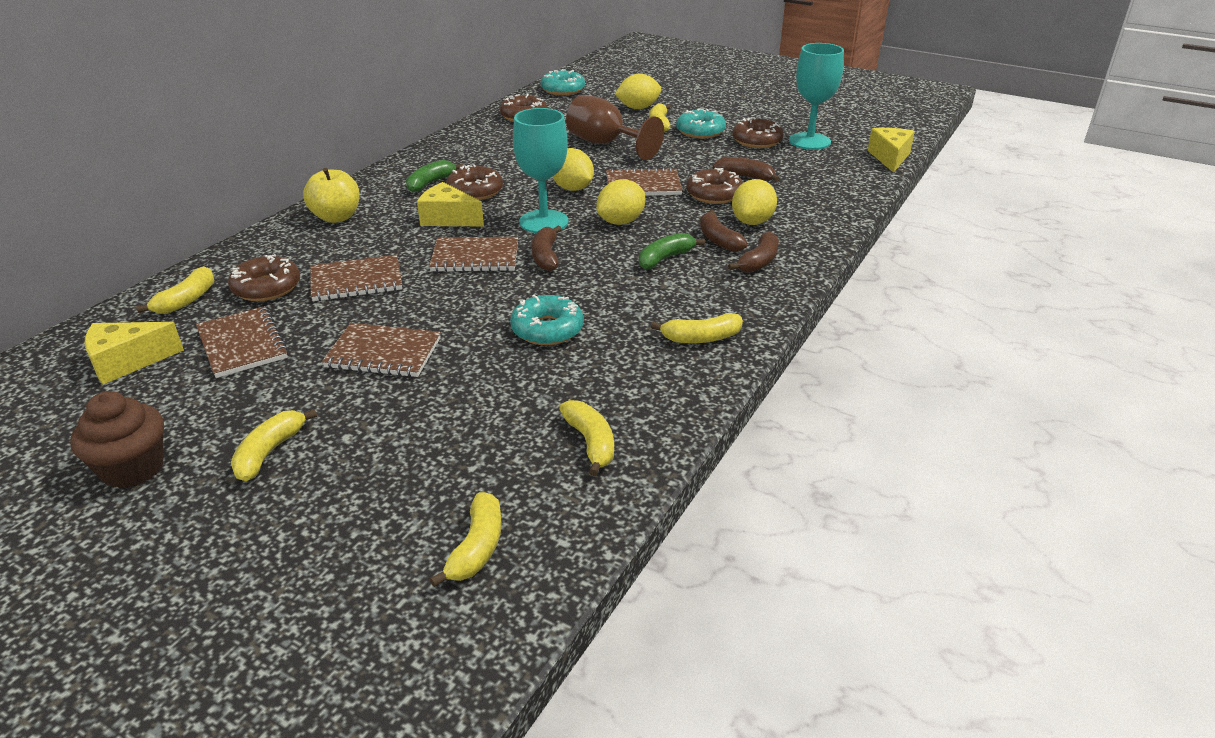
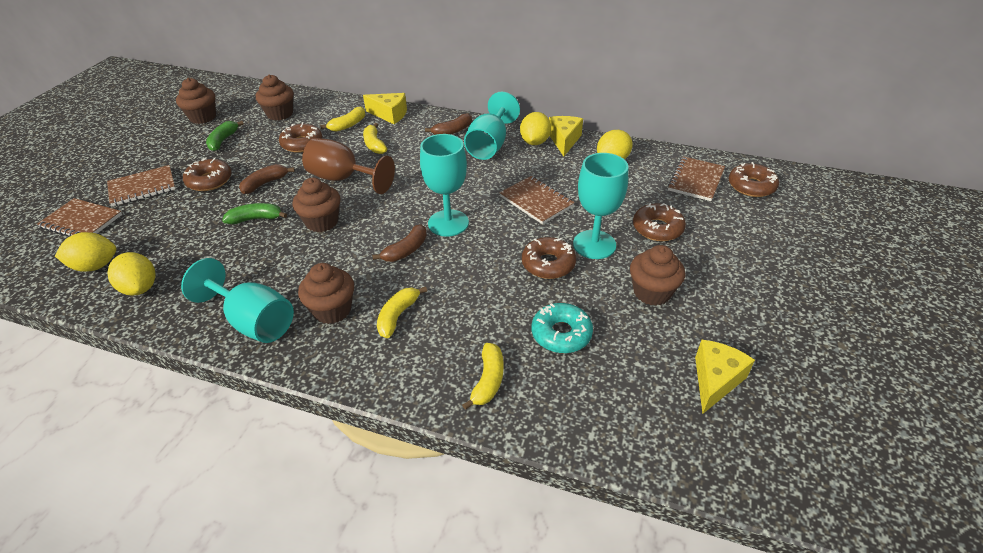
brown banana: [531,226,562,271] [700,210,748,252] [713,157,780,182] [728,231,779,273] = 4 -> [239,164,295,194] [372,224,427,262] [425,113,472,135] = 3
brown cupcake: [70,391,164,488] = 1 -> [176,78,216,124] [256,75,294,121] [293,178,340,232] [298,263,354,324] [630,245,685,306] = 5
brown notebook: [196,306,289,378] [310,254,402,301] [322,323,441,377] [429,237,518,272] [606,167,683,196] = 5 -> [37,198,122,236] [107,165,176,206] [500,176,575,224] [668,156,725,201] = 4
turquoise donut: [510,295,584,345] [541,69,585,95] [676,108,726,139] = 3 -> [532,303,593,353] = 1
turquoise goblet: [513,108,569,233] [789,43,844,150] = 2 -> [181,258,294,343] [420,134,469,237] [464,92,520,160] [573,153,628,259] = 4
yellow apple: [303,168,360,223] = 1 -> none = 0
yellow banana: [136,266,214,314] [231,409,317,481] [429,492,502,587] [559,400,614,476] [649,103,671,132] [651,313,743,343] = 6 -> [320,106,365,132] [363,123,387,154] [377,286,427,338] [462,343,504,410] = 4

